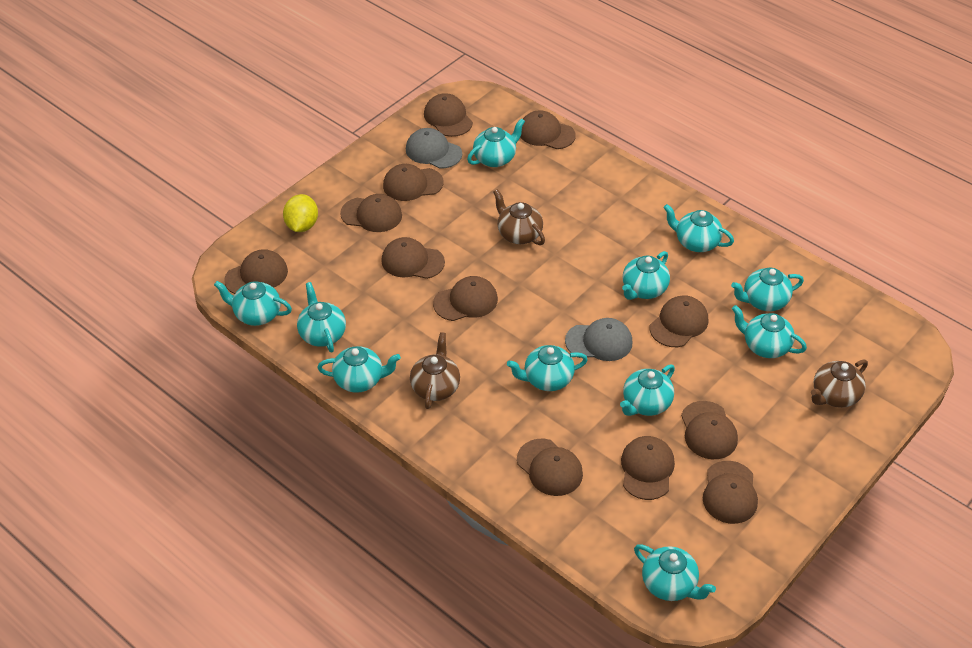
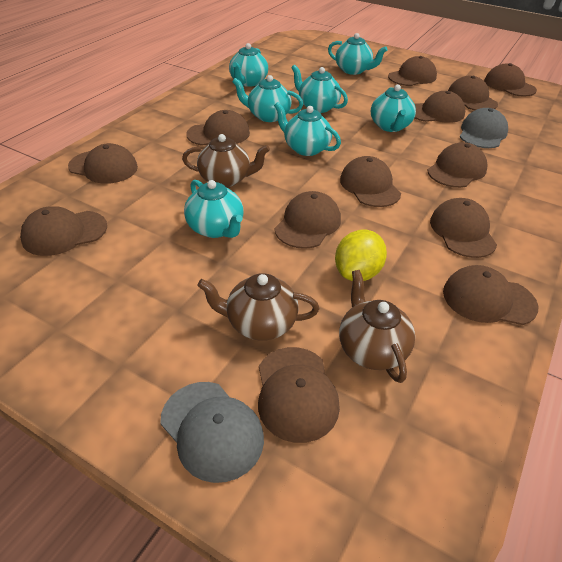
brown cap: [224,249,288,294] [340,194,402,232] [381,237,445,279] [383,164,444,201] [424,93,473,137] [433,276,498,321] [517,439,583,496] [520,110,576,149] [621,436,675,500] [650,295,708,347] [681,401,738,459] [703,461,758,524] = 12 -> [20,206,107,256] [68,143,138,184] [186,110,250,146] [258,347,340,443] [275,191,341,249] [340,156,401,207] [388,56,437,86] [415,91,465,123] [427,142,487,188] [430,198,497,258] [443,265,538,325] [448,76,498,110] [484,63,537,97] = 13
turquoise teapot: [214,281,292,326] [297,282,346,352] [317,346,401,393] [467,118,525,167] [507,345,588,391] [620,364,675,416] [622,251,670,300] [634,544,716,601] [663,204,734,252] [731,268,804,311] [732,305,807,358] = 11 -> [184,180,243,238] [229,43,268,87] [232,75,303,122] [274,102,341,156] [291,65,348,113] [328,33,388,75] [371,85,416,132] = 7

